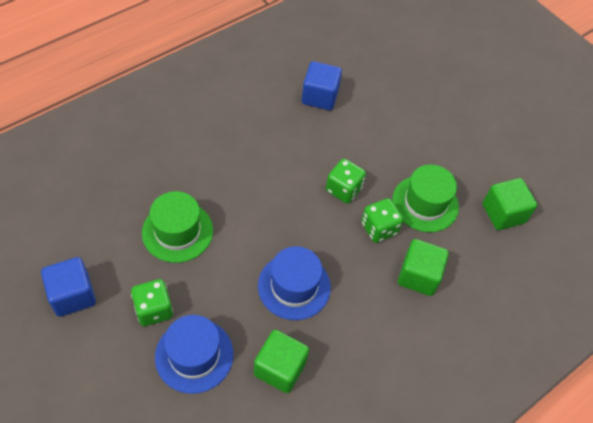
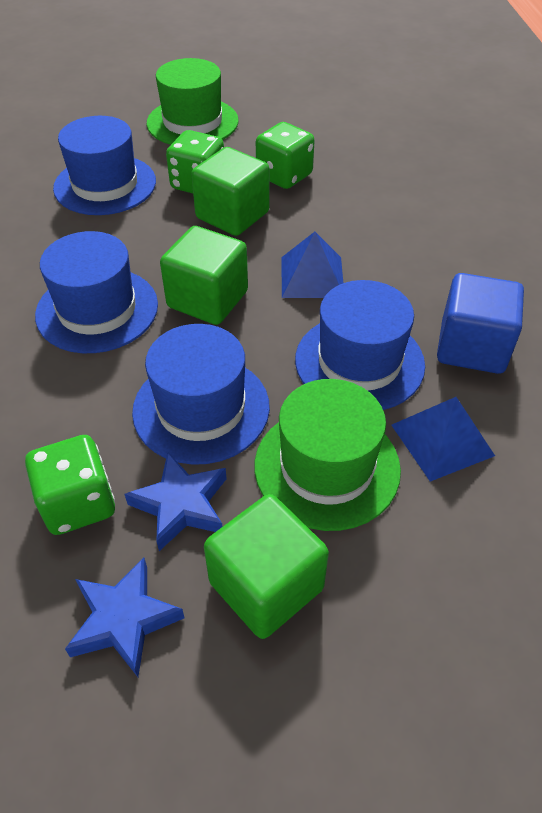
blue cube: [41,257,96,317] [302,61,342,110] = 2 -> [437,273,524,374] = 1
blue hat: [155,315,234,394] [258,246,331,320] = 2 -> [35,231,158,353] [53,116,156,215] [132,324,270,465] [295,280,425,410] = 4
blue pyramid: none = 0 -> [281,232,343,298] [391,397,495,482] = 2
blue star: none = 0 -> [65,558,184,677] [125,452,227,551] = 2

